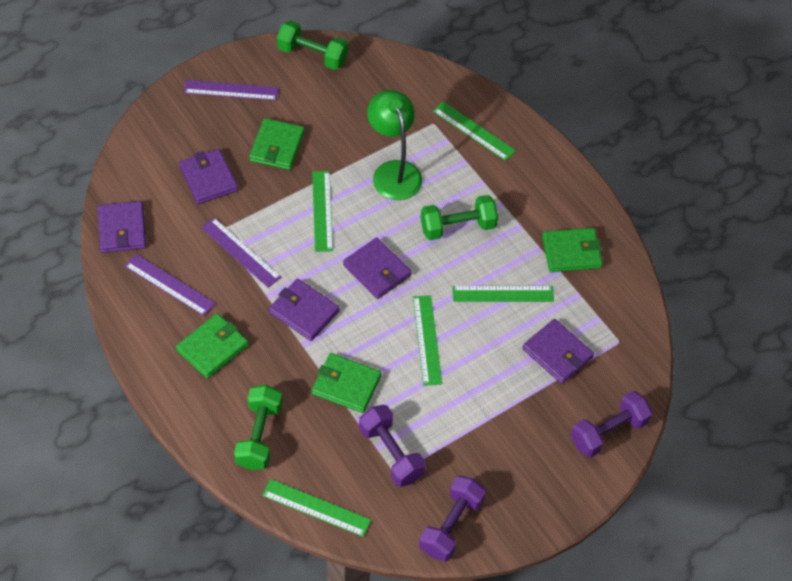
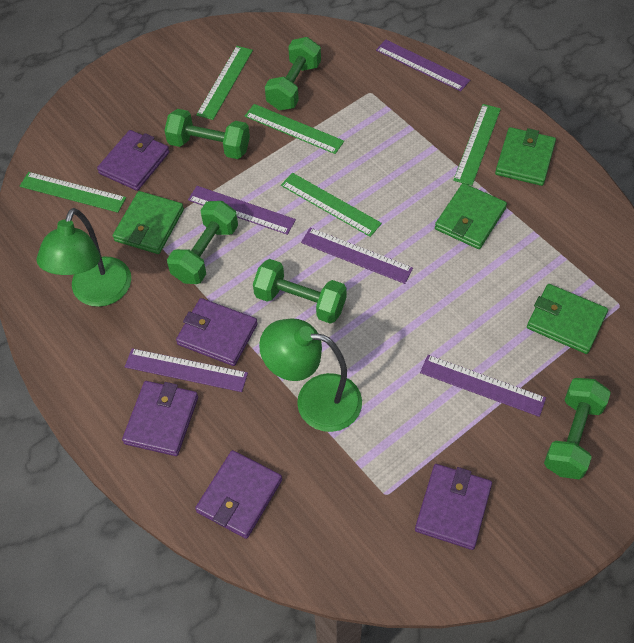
green dumbbell: [234,385,282,470] [277,20,348,70] [421,195,498,240] = 3 -> [164,109,250,159] [167,201,238,284] [253,259,347,324] [265,37,321,110] [544,378,611,479] = 5
green lamp: [367,90,422,200] = 1 -> [36,208,131,307] [259,319,362,432] = 2
purple dumbbell: [359,405,426,487] [419,476,486,562] [571,391,653,458] = 3 -> none = 0
purple ruler: [125,254,215,316] [184,80,278,101] [201,218,281,288] = 3 -> [125,348,248,392] [188,186,296,235] [301,228,413,284] [376,40,470,92] [420,355,546,417] = 5

